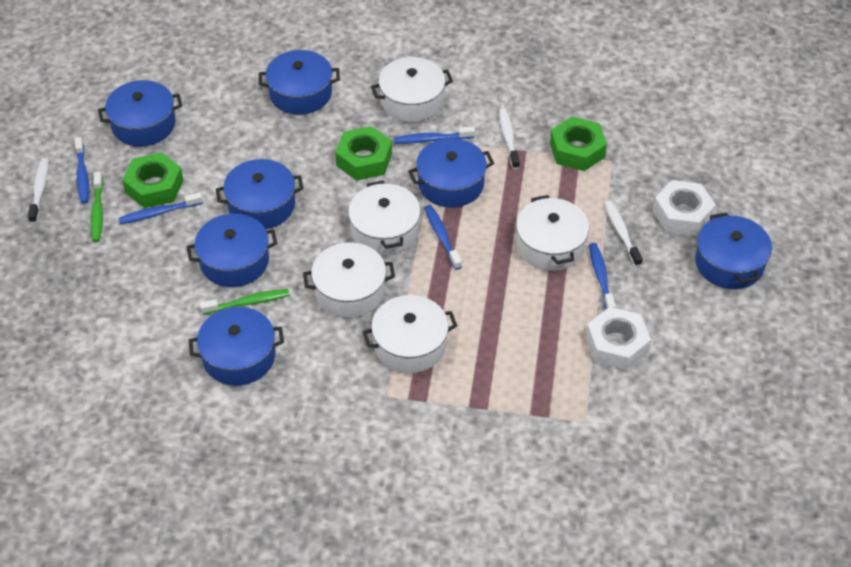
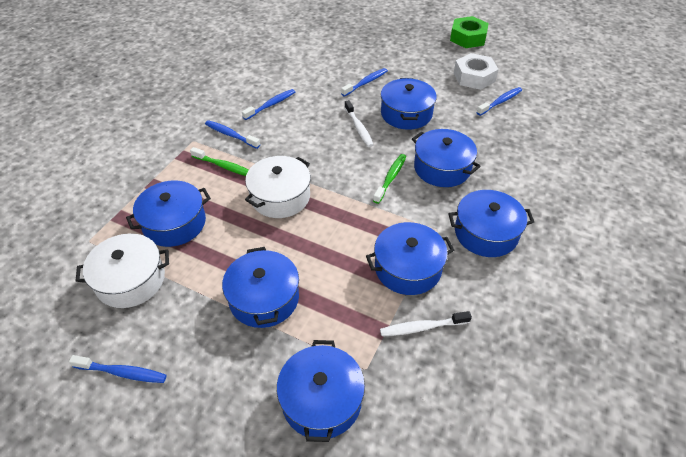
green nut: [122,152,184,208] [335,126,392,181] [550,117,607,171] = 3 -> [450,16,489,48] = 1
white nut: [586,307,651,370] [653,180,716,236] = 2 -> [454,53,499,90] = 1
white pot: [303,242,395,318] [348,181,421,256] [363,295,457,373] [371,57,453,122] [516,195,589,271] = 5 -> [76,233,169,308] [245,156,311,218] = 2
white toothbrush: [28,158,49,223] [499,108,520,169] [604,201,643,267] = 3 -> [345,100,373,147] [380,311,472,336] = 2

